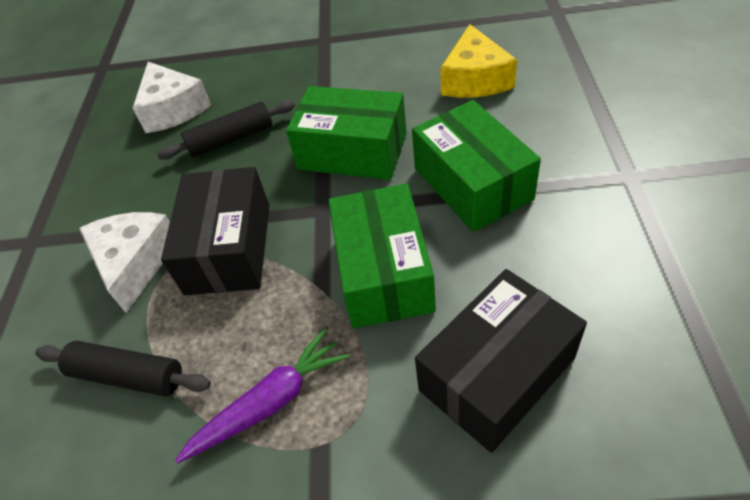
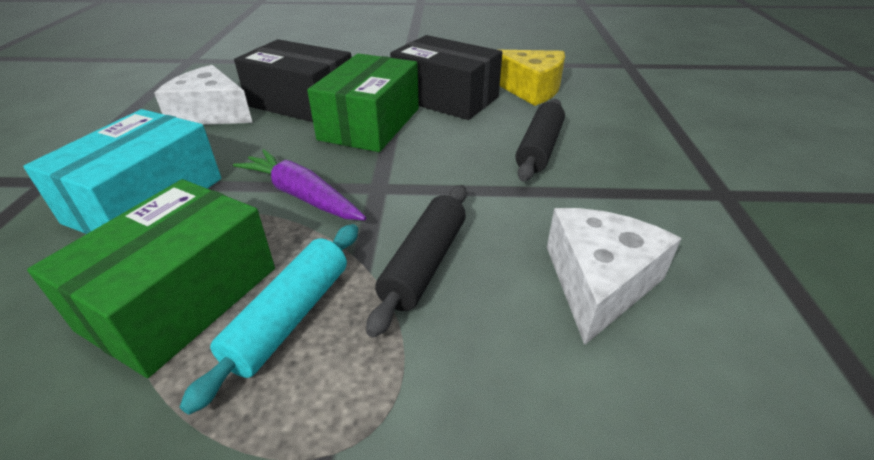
green box: [286,86,407,180] [328,183,436,329] [412,100,541,232] = 3 -> [27,179,275,378] [307,53,419,152] = 2
turquoise box: none = 0 -> [23,109,221,234] = 1
turquoise rolling pin: none = 0 -> [180,224,358,415] = 1

